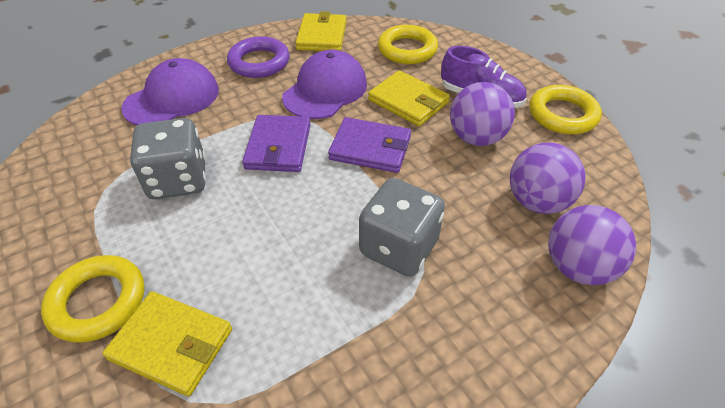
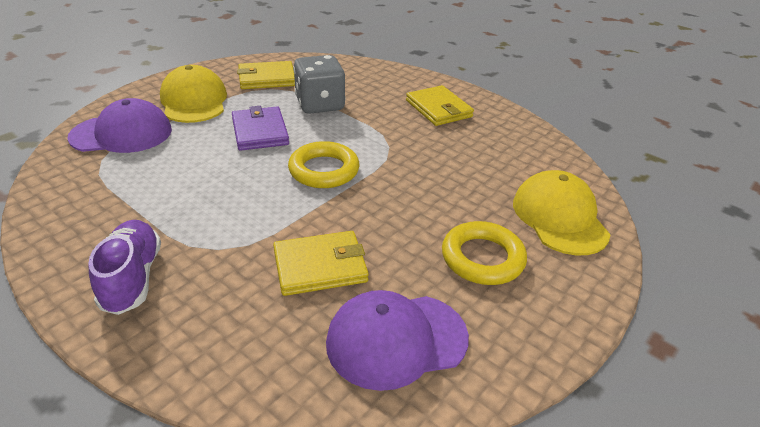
grey dice: [130,118,206,199] [359,178,445,277] = 2 -> [293,55,346,114] = 1
purple ball: [450,82,515,146] [510,143,586,214] [548,205,636,285] = 3 -> none = 0
purple ring: [227,36,290,78] = 1 -> none = 0
purple wallet: [242,115,311,172] [328,117,411,173] = 2 -> [232,106,289,151] = 1
yellow cap: none = 0 -> [160,65,227,123] [513,170,611,255] = 2
yellow ring: [41,255,145,343] [378,25,438,64] [530,85,602,134] = 3 -> [288,141,359,188] [442,221,527,285] = 2

